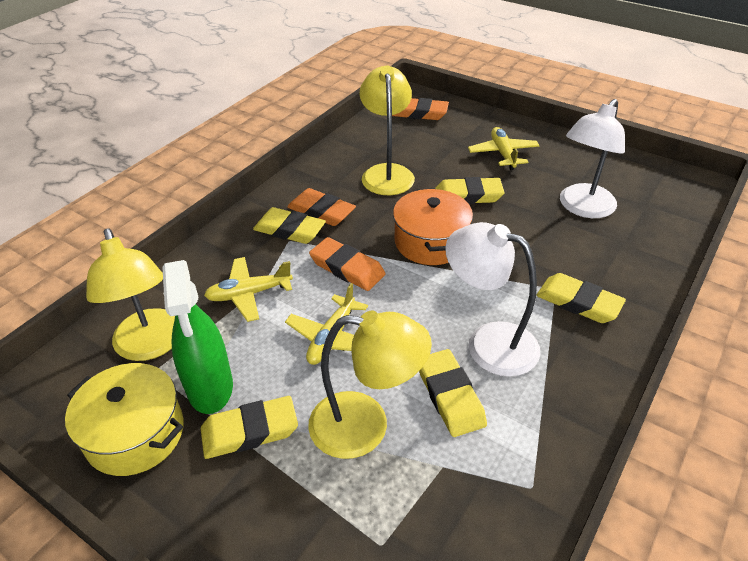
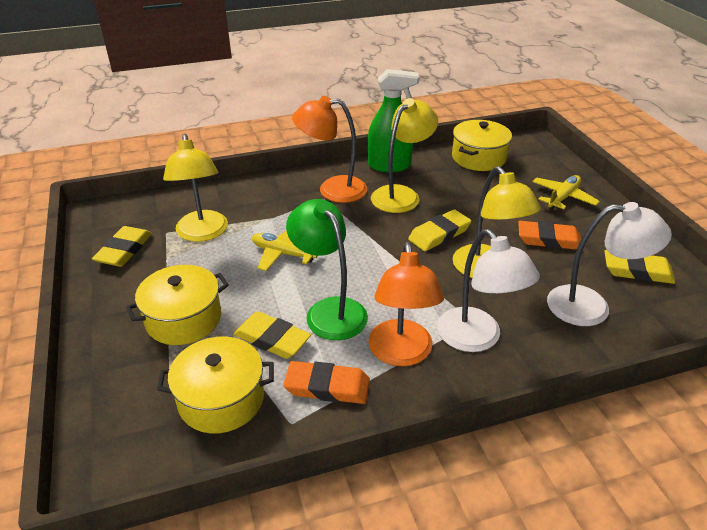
green lamp: none = 0 -> [286,199,368,340] = 1
orange eraser: [287,188,356,226] [309,237,386,291] [392,98,449,120] = 3 -> [283,361,370,404] [518,221,581,250] = 2
orange lamp: none = 0 -> [292,96,367,203] [368,242,444,366] = 2
orange pot: [393,188,473,265] = 1 -> none = 0
yellow eraser: [201,396,298,459] [253,207,326,244] [419,349,487,437] [435,177,505,204] [536,273,626,323] = 5 -> [92,226,152,267] [234,311,311,359] [408,210,471,251] [604,250,676,284] = 4
yellow plane: [204,257,293,322] [285,283,368,365] [468,127,540,170] = 3 -> [252,231,318,271] [532,175,600,210] = 2
yellow pot: [65,363,184,476] = 1 -> [126,265,229,345] [157,337,274,433] [452,120,512,171] = 3

